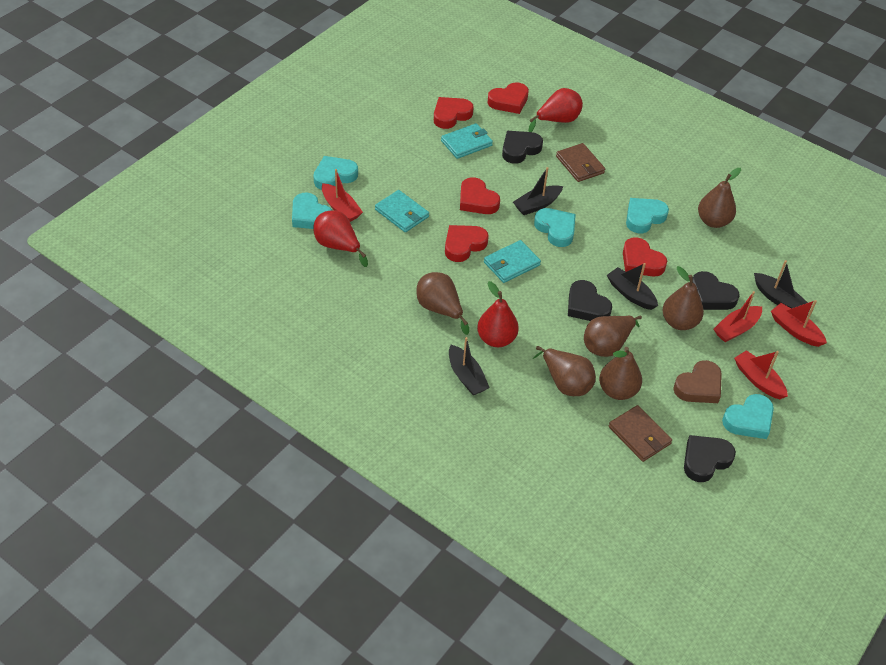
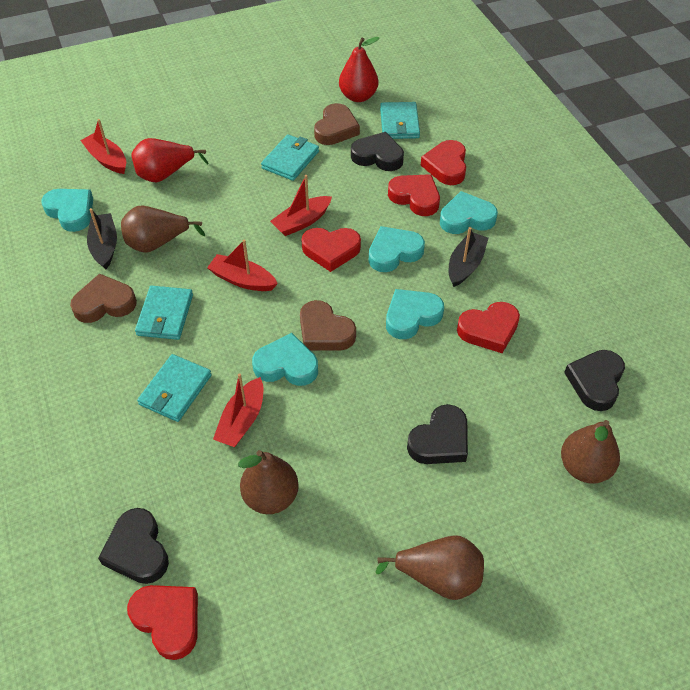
black boat: [449,337,490,395] [513,167,563,215] [607,263,658,310] [754,260,808,308] = 4 -> [87,208,117,269] [449,227,489,287] = 2
brown heart: [673,360,722,403] = 1 -> [70,274,137,323] [300,300,356,351] [314,103,360,145] = 3
brown pear: [416,272,469,335] [533,346,596,396] [584,315,642,357] [599,347,642,400] [663,266,704,330] [698,168,741,228] = 6 -> [121,206,205,253] [238,450,299,514] [376,535,484,600] [561,420,620,483] = 4
brown wallet: [556,143,605,182] [609,405,672,462] = 2 -> none = 0
red pear: [313,210,368,267] [477,281,519,347] [528,88,583,132] = 3 -> [131,138,209,182] [339,37,379,102] = 2
turquoise wallet: [375,190,429,232] [441,123,493,159] [484,240,541,283] = 3 -> [135,286,193,340] [137,354,212,422] [261,134,319,181] [380,102,420,139] = 4

